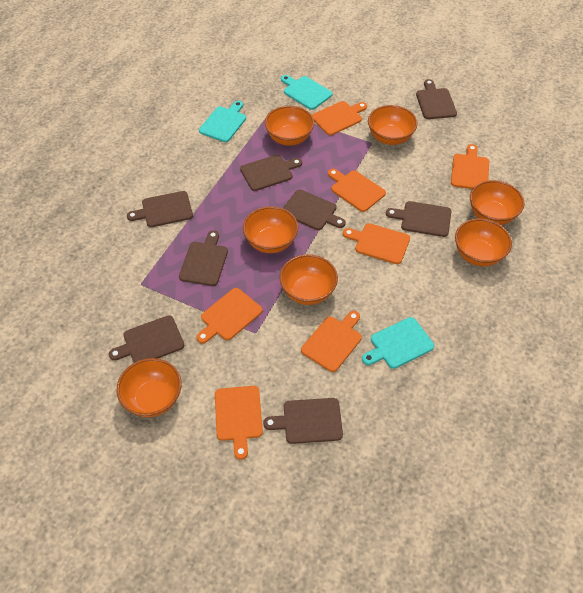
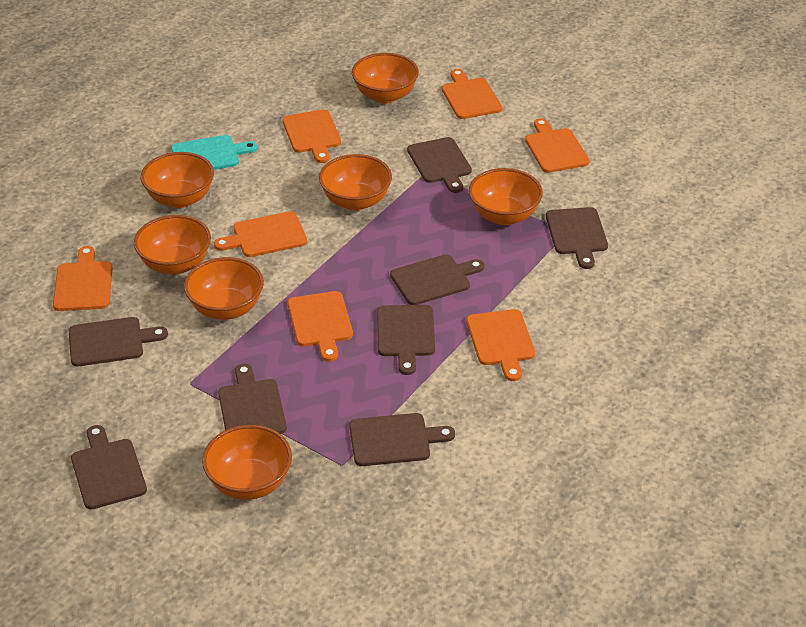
turquoise cutting board: [199,101,246,142] [281,75,333,110] [362,317,434,369] = 3 -> [171,135,258,170] = 1

